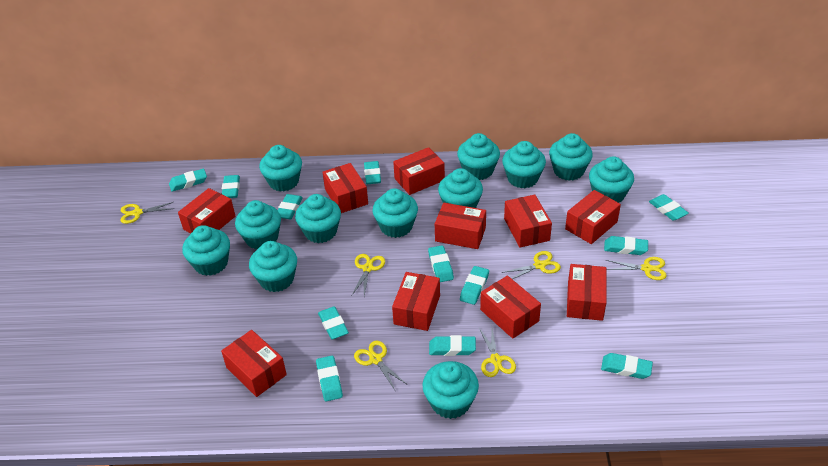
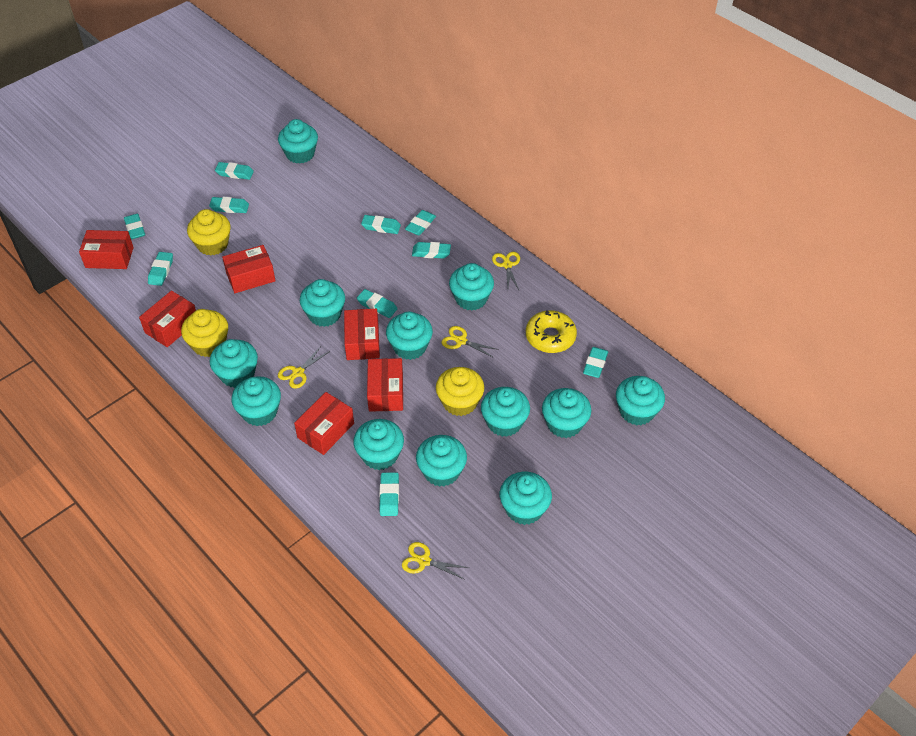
red box: [178,188,235,233] [221,330,287,397] [322,163,368,213] [392,272,440,331] [393,147,445,195] [435,203,486,249] [480,276,541,339] [504,195,552,248] [565,190,621,244] [567,264,606,321] = 10 -> [79,230,134,269] [139,291,196,347] [222,245,276,293] [294,392,354,455] [344,309,380,360] [367,358,403,412] = 6
turquoise eraser: [169,169,207,192] [222,175,240,198] [278,194,303,219] [316,356,343,401] [318,307,349,340] [364,161,381,184] [428,245,454,282] [429,335,476,356] [460,266,489,305] [601,353,653,379] [604,236,648,255] [649,194,689,221] = 12 -> [124,214,145,239] [148,252,173,286] [209,197,249,213] [215,162,254,180] [357,289,398,318] [361,215,401,234] [379,472,399,516] [405,210,436,235] [412,242,451,259] [583,347,608,378] = 10
yellow cupcake: none = 0 -> [181,309,228,357] [187,209,231,256] [436,367,484,416] = 3
yellow donut: none = 0 -> [526,310,577,353] = 1
yellow scissors: [121,202,174,224] [351,254,385,296] [354,340,406,390] [479,328,516,377] [501,251,561,279] [606,257,667,280] = 6 -> [278,346,330,389] [402,542,469,580] [442,326,499,358] [492,252,520,290] = 4

